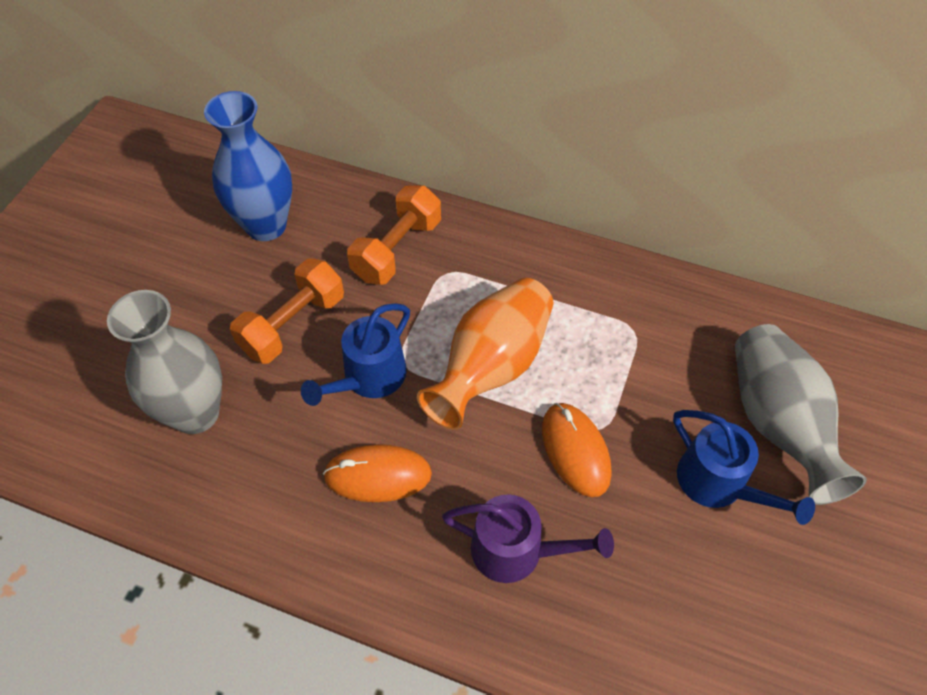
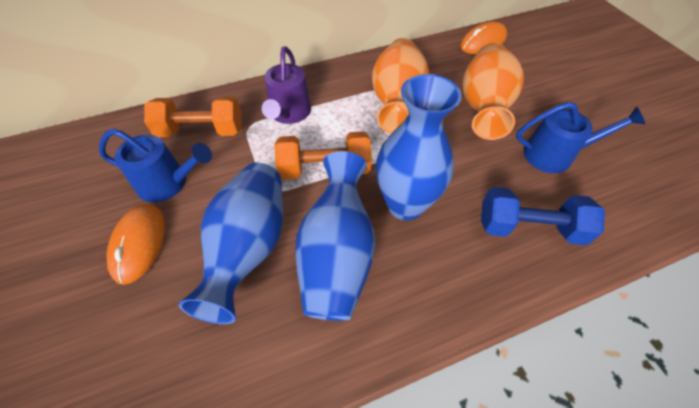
blue dumbbell: none = 0 -> [481,187,605,246] = 1
blue vase: [204,91,292,241] = 1 -> [179,162,283,324] [295,151,375,321] [376,74,461,221] = 3
grey vase: [107,290,222,434] [735,324,867,505] = 2 -> none = 0
orange vase: [417,278,553,430] = 1 -> [372,38,429,134] [462,43,524,140] = 2

